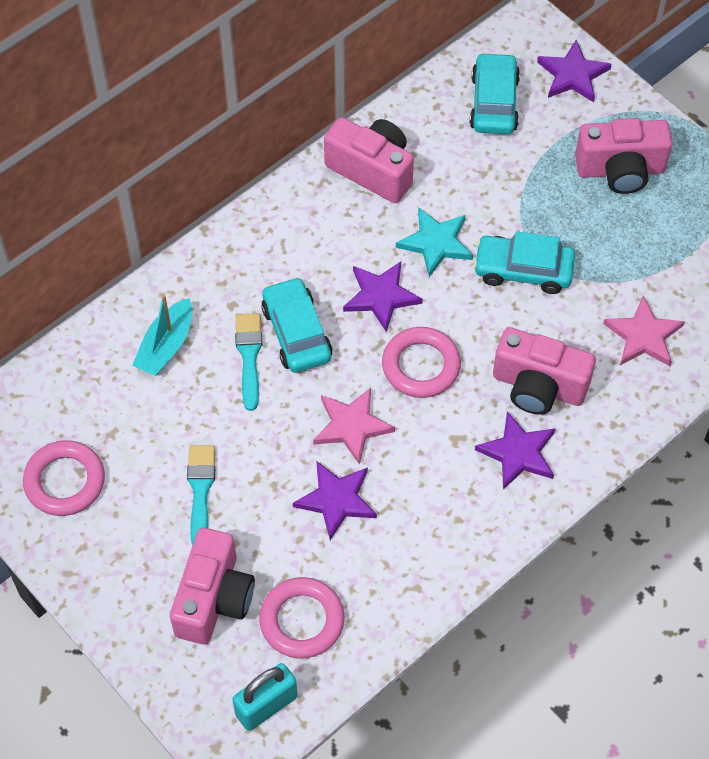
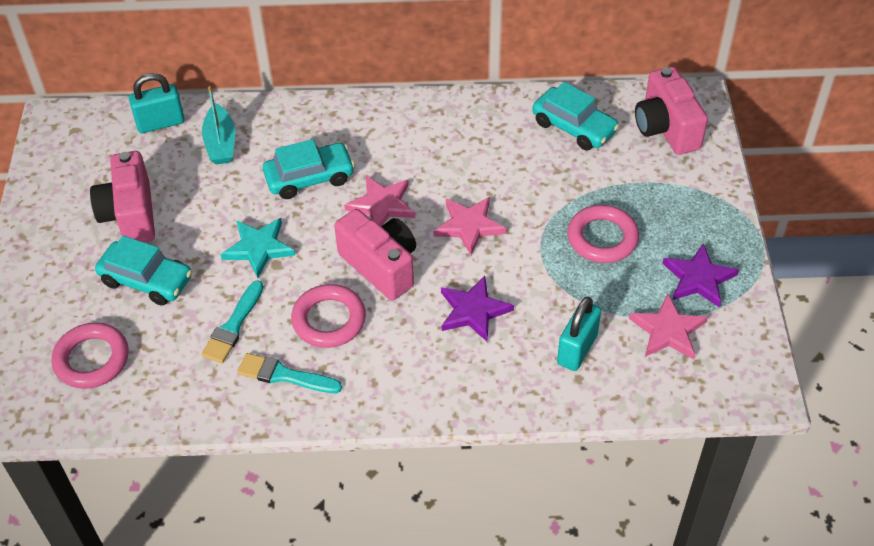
pink camera: [170,528,255,645] [324,117,414,203] [493,327,596,415] [575,118,672,194] = 4 -> [90,151,155,242] [334,209,416,300] [635,67,708,155] = 3
pink star: [313,388,395,465] [603,296,685,366] = 2 -> [344,176,415,226] [433,197,506,255] [629,293,708,359] = 3
purple star: [293,461,377,540] [343,261,422,332] [475,411,555,490] [537,39,611,102] = 4 -> [441,276,514,342] [662,243,739,308] = 2
turquoise padlock: [232,663,298,731] = 1 -> [129,73,185,133] [557,296,601,371] = 2

